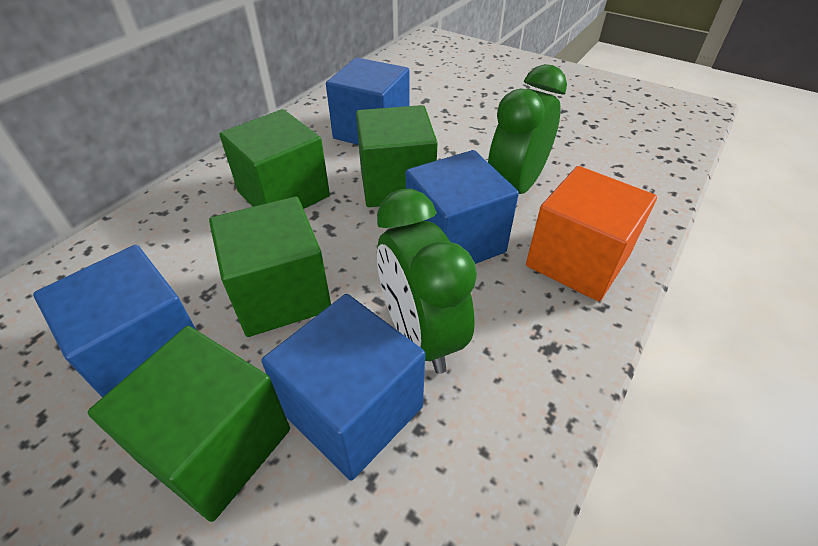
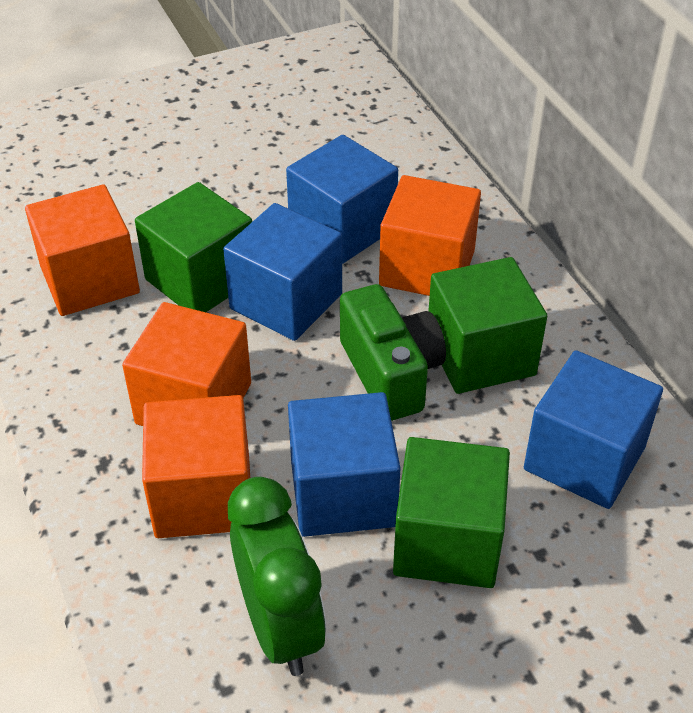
green camera: none = 0 -> [340,284,446,421] = 1
green clock: [377,189,477,374] [488,64,567,194] = 2 -> [228,477,326,676] = 1
green cube: [88,326,290,522] [209,196,331,337] [219,109,330,209] [356,105,438,207] = 4 -> [135,182,252,312] [393,437,510,588] [428,257,547,394] = 3
orange cube: [526,166,657,301] = 1 -> [25,185,140,316] [122,302,251,426] [142,395,250,538] [379,175,481,296] = 4

